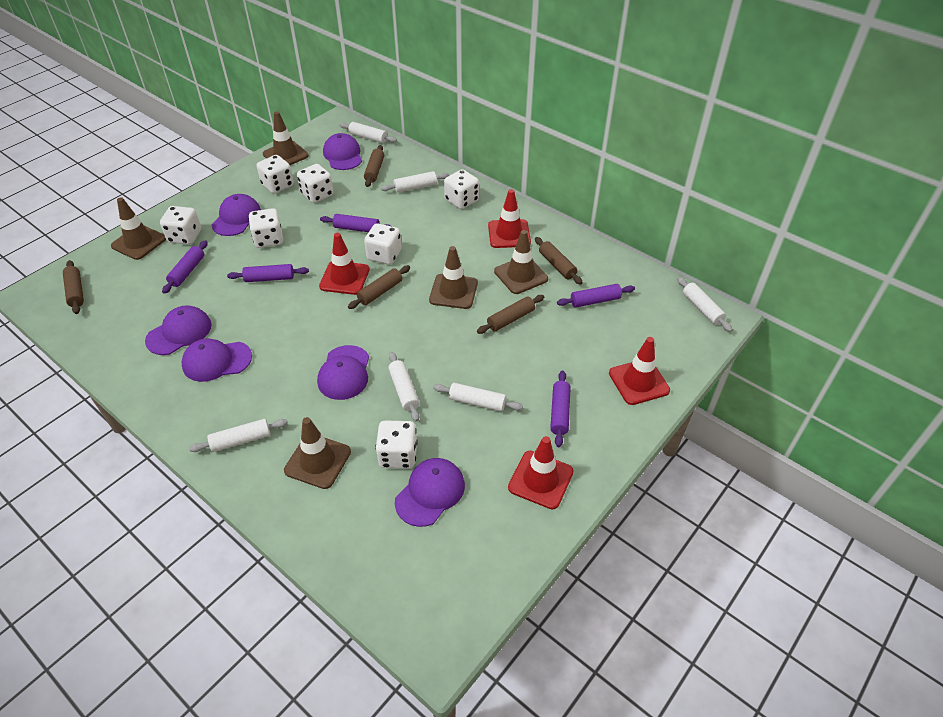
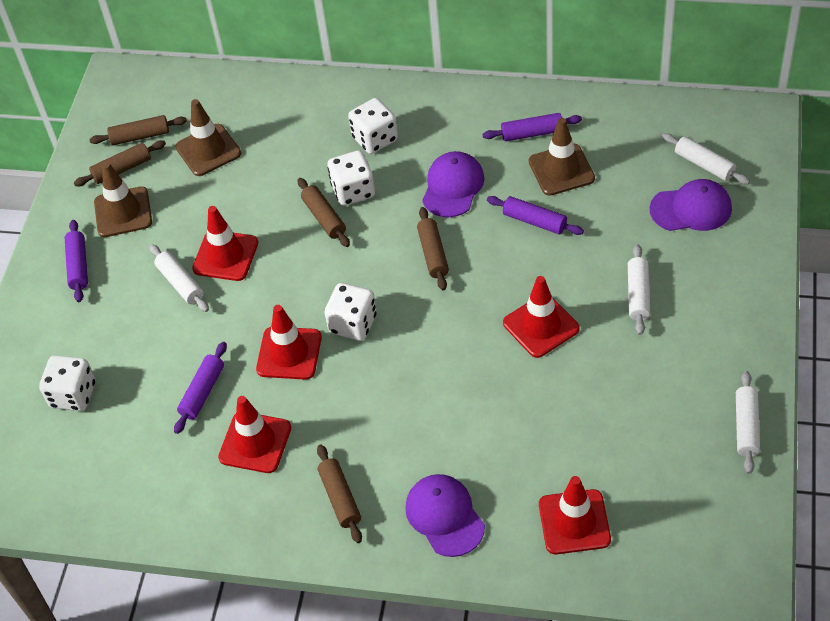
brown traffic cone: [111,197,166,260] [263,111,309,165] [284,417,351,489] [429,246,478,309] [494,230,548,294] = 5 -> [94,162,152,237] [175,99,241,176] [529,118,595,196] = 3
purple cap: [145,305,212,355] [182,338,252,382] [212,194,261,236] [317,345,369,400] [323,133,362,170] [395,458,465,527] = 6 -> [405,474,485,557] [422,151,485,217] [650,179,732,231] = 3
purple rolling pin: [162,240,208,294] [227,264,309,282] [320,214,391,232] [550,371,571,447] [557,284,635,308] = 5 -> [65,220,88,302] [174,342,227,434] [482,113,582,141] [487,196,584,235] = 4
red traffic cone: [319,233,369,295] [488,189,531,248] [508,436,574,509] [609,337,670,405] = 4 -> [192,206,258,281] [218,396,291,473] [256,305,322,380] [503,276,580,358] [539,476,611,554] = 5
white dice: [160,206,201,244] [249,208,283,248] [257,155,294,194] [297,164,334,203] [364,223,402,265] [375,421,418,469] [444,169,479,209] = 7 -> [39,355,96,411] [324,283,377,341] [328,150,375,206] [348,98,398,154] = 4
white rolling pin: [189,419,288,452] [340,122,397,143] [381,171,449,193] [388,352,420,421] [433,383,523,412] [677,277,733,332] = 6 -> [150,244,209,312] [628,244,650,335] [662,133,750,185] [736,371,760,474] = 4

